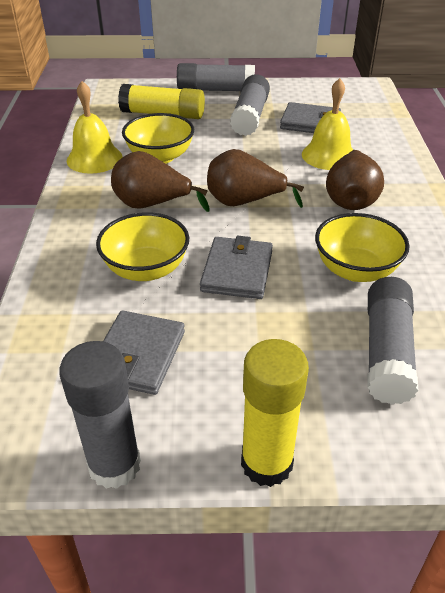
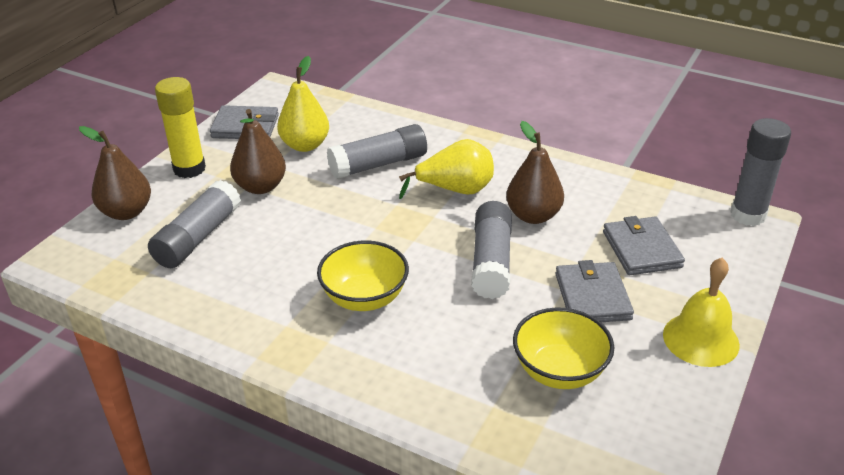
yellow bell: [67,81,122,174] [302,78,353,170] = 2 -> [663,258,740,367] = 1
yellow bowl: [96,212,189,281] [122,113,194,164] [315,213,410,282] = 3 -> [317,241,409,311] [513,307,614,389] = 2
yellow glue stick: [118,84,205,119] [241,339,309,487] = 2 -> [155,77,206,178] = 1
yellow pear: none = 0 -> [277,56,329,152] [399,139,494,199] = 2

